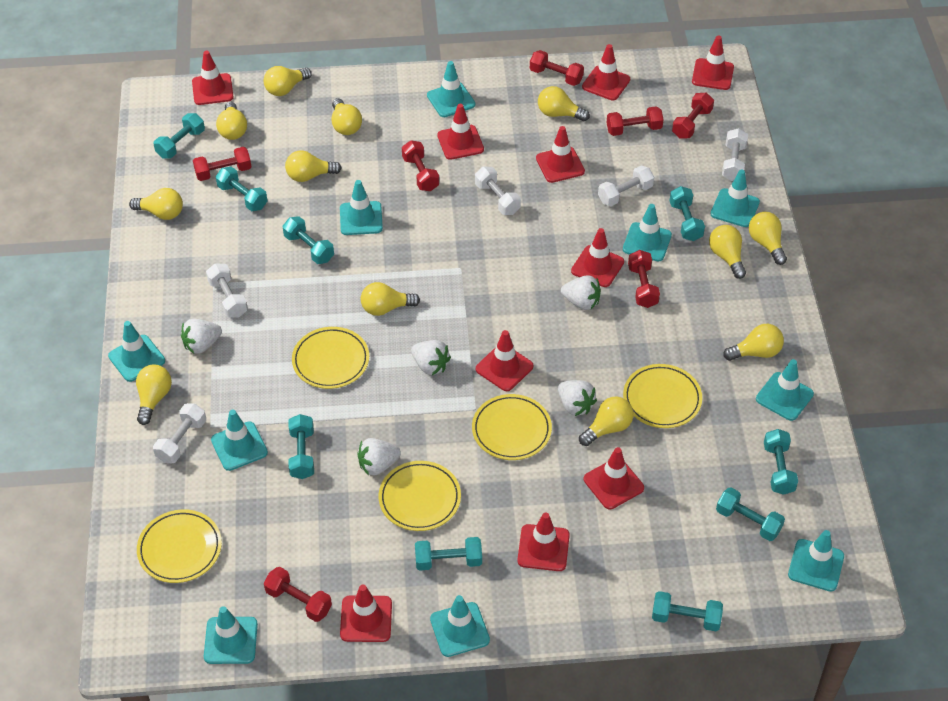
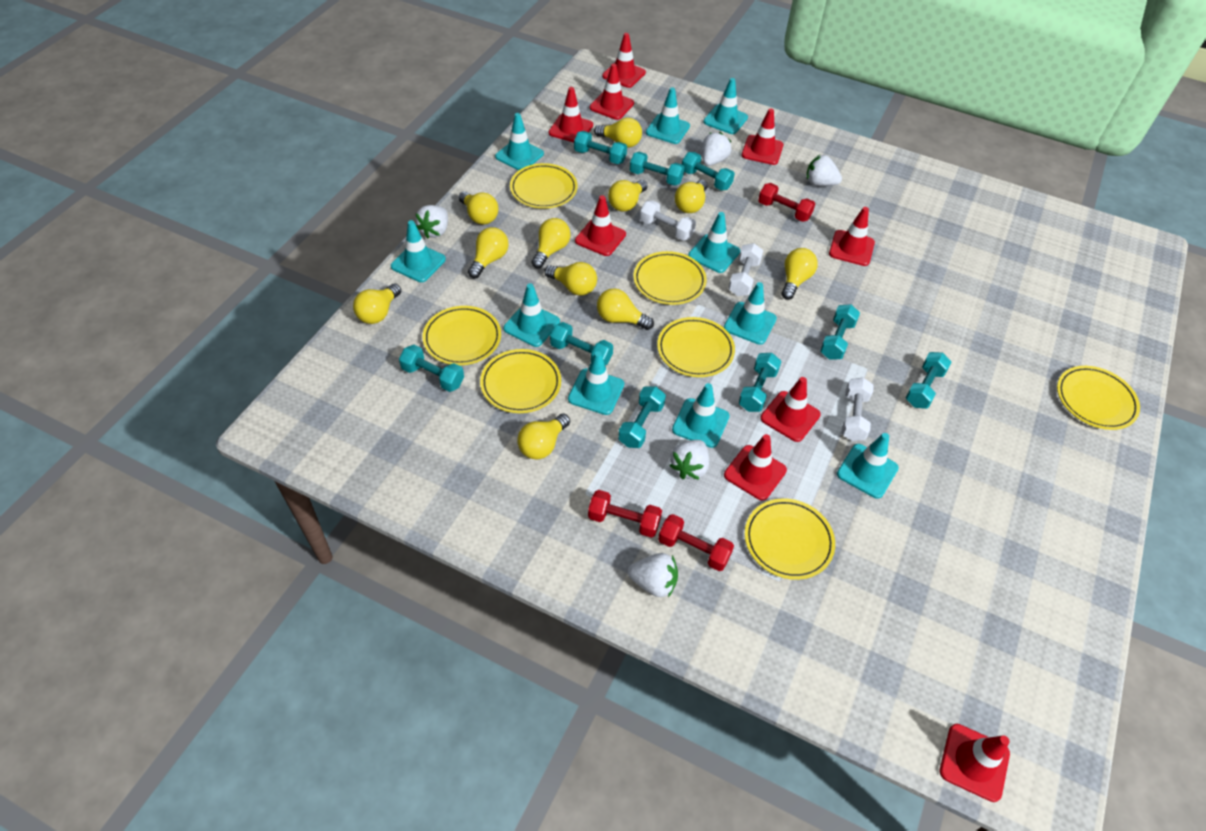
red dumbbell: [193,147,251,181] [264,567,332,622] [402,140,439,191] [530,50,584,86] [607,106,664,136] [628,250,660,308] [672,92,714,139] = 7 -> [588,490,662,538] [658,514,734,571] [758,183,815,222] = 3
red traffic cone: [192,51,233,105] [340,585,392,642] [437,104,484,160] [476,330,534,391] [517,512,570,571] [536,126,585,183] [571,228,624,287] [582,44,630,100] [584,447,644,509] [692,35,734,90] = 10 -> [549,87,593,142] [575,195,626,256] [590,64,634,120] [602,33,646,88] [724,434,787,500] [742,108,783,165] [760,377,821,442] [829,207,875,266] [940,724,1010,802] = 9
white dumbbell: [153,403,206,463] [206,263,248,318] [475,167,521,215] [598,166,654,206] [722,128,748,181] = 5 -> [640,200,696,241] [728,243,763,296] [841,378,874,441] = 3
yellow light bulb: [129,188,183,220] [136,365,172,425] [216,102,247,140] [264,66,312,96] [285,151,342,182] [332,98,362,135] [361,282,420,316] [538,86,590,121] [579,397,633,446] [709,225,746,279] [723,324,784,361] [749,212,787,265] = 12 -> [353,283,401,324] [458,191,498,224] [468,227,509,278] [517,414,570,460] [532,218,571,268] [544,262,597,296] [594,118,642,148] [597,288,654,330] [608,180,648,212] [675,180,708,213] [781,248,818,300] = 11
yellow plate: [137,509,222,583] [292,327,369,389] [379,461,461,531] [472,394,552,460] [623,364,702,428] = 5 -> [423,306,501,365] [480,349,561,413] [510,163,577,209] [633,251,707,305] [657,317,735,377] [745,498,835,580] [1057,366,1140,430] = 7

